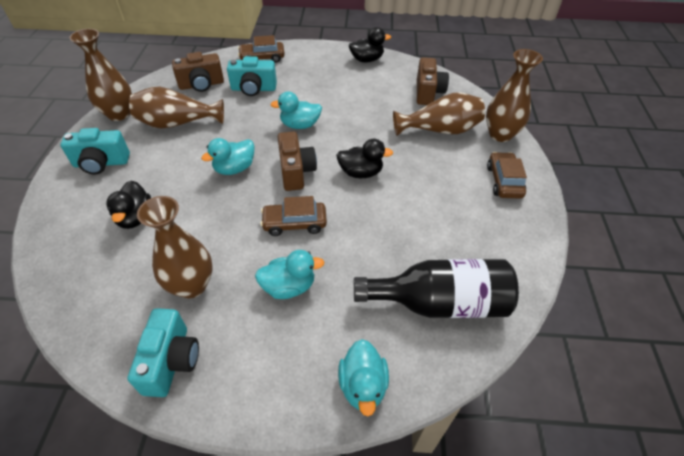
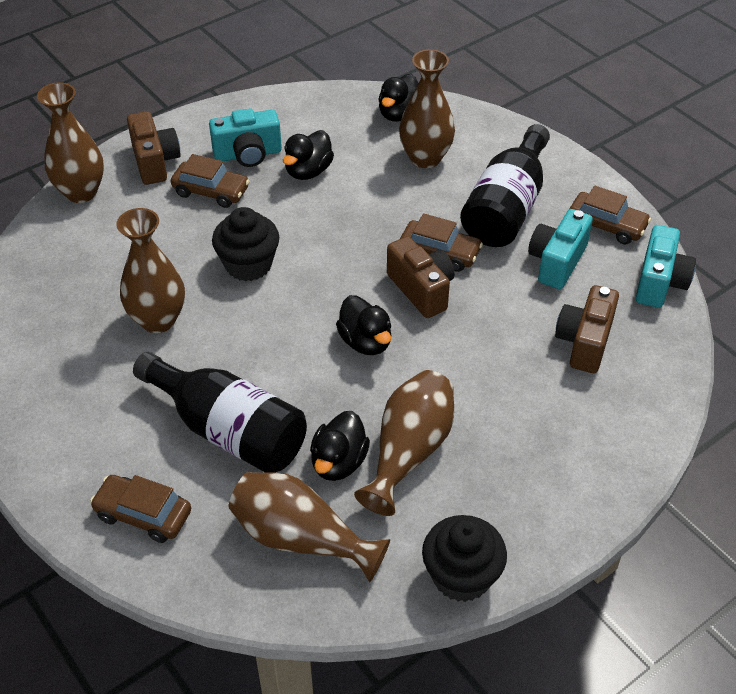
black bottle: [354,259,519,318] = 1 -> [133,352,307,473] [460,124,550,247] = 2
black cupcake: none = 0 -> [212,207,279,281] [422,515,507,602] = 2
black duck: [106,181,151,229] [336,139,393,178] [349,27,391,63] = 3 -> [283,130,334,180] [310,411,370,481] [336,295,391,355] [378,74,418,122] = 4
brown car: [238,35,285,63] [261,196,327,236] [487,152,527,199] = 3 -> [90,475,191,543] [171,154,250,208] [400,213,483,272] [569,185,651,244] = 4
turquoise duck: [201,138,255,175] [255,250,324,299] [270,92,322,129] [338,339,389,416] = 4 -> none = 0

